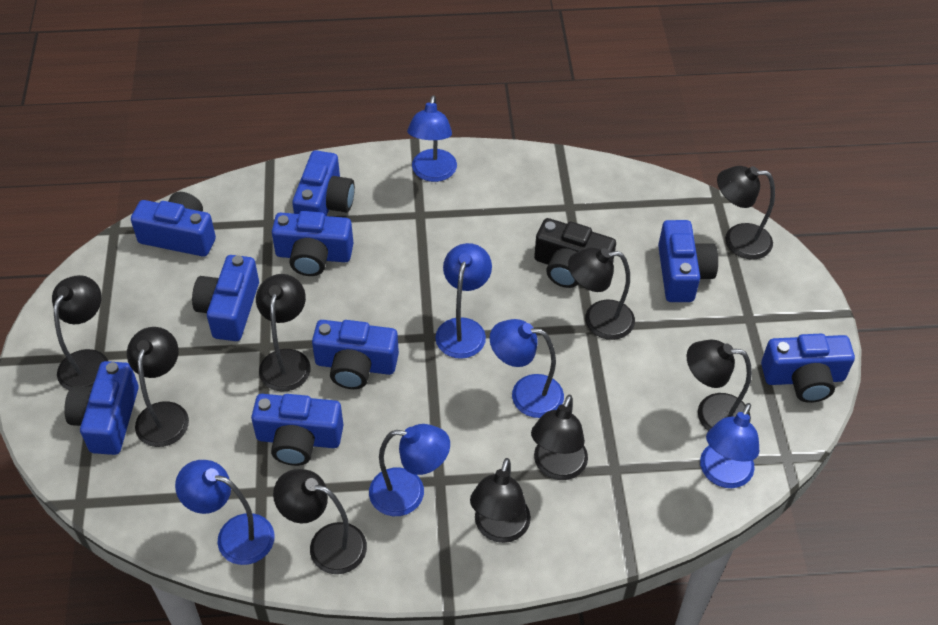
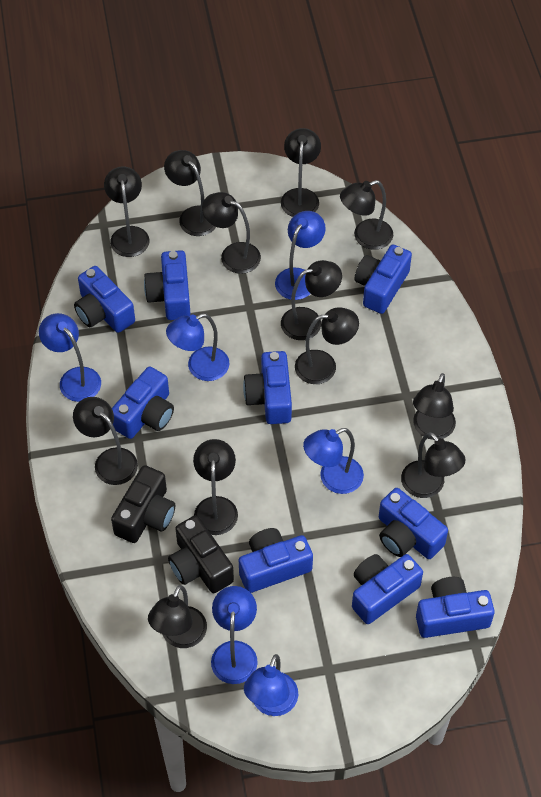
black camera: [534,218,616,288] = 1 -> [111,465,175,543] [168,515,234,593] = 2
black lamp: [52,275,108,390] [127,327,189,447] [256,274,311,391] [273,469,367,574] [470,458,531,543] [531,395,588,480] [568,248,635,340] [687,340,752,431] [717,166,775,259] = 9 -> [73,397,138,485] [104,167,150,257] [148,585,207,648] [164,150,216,236] [193,439,238,535] [202,192,261,274] [281,128,321,217] [281,260,342,340] [295,307,359,384] [340,180,393,250] [401,432,465,498] [413,373,456,440] = 12

